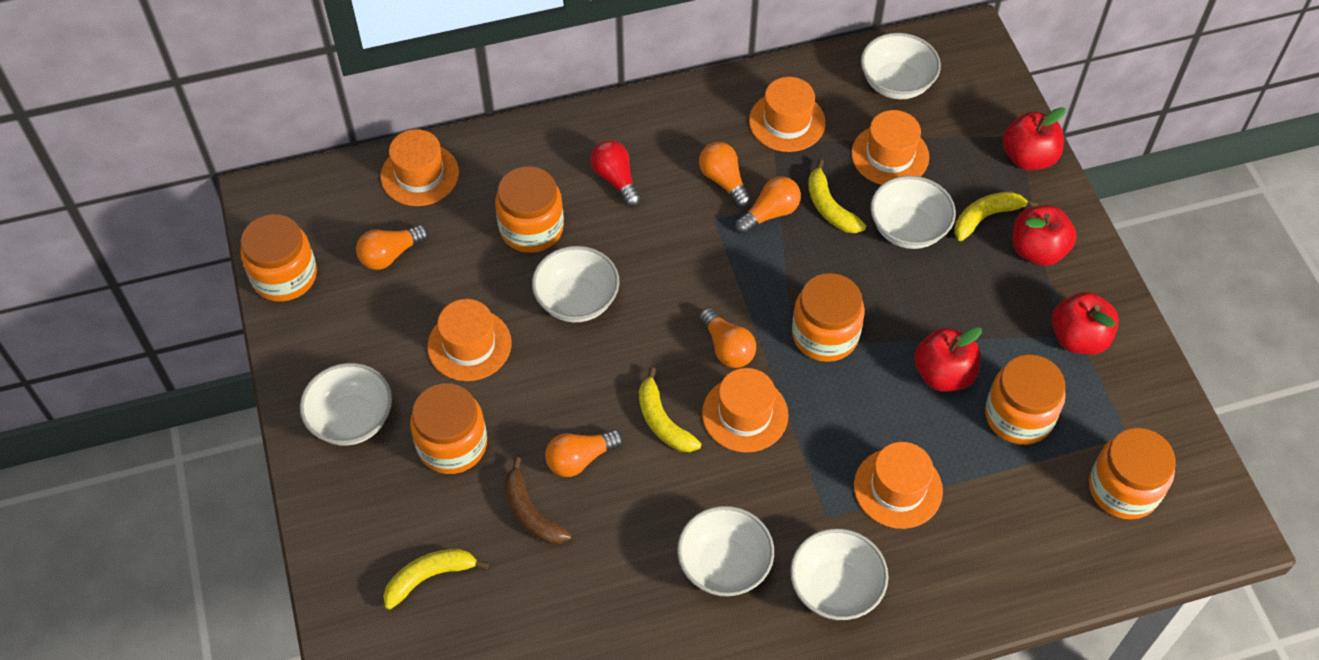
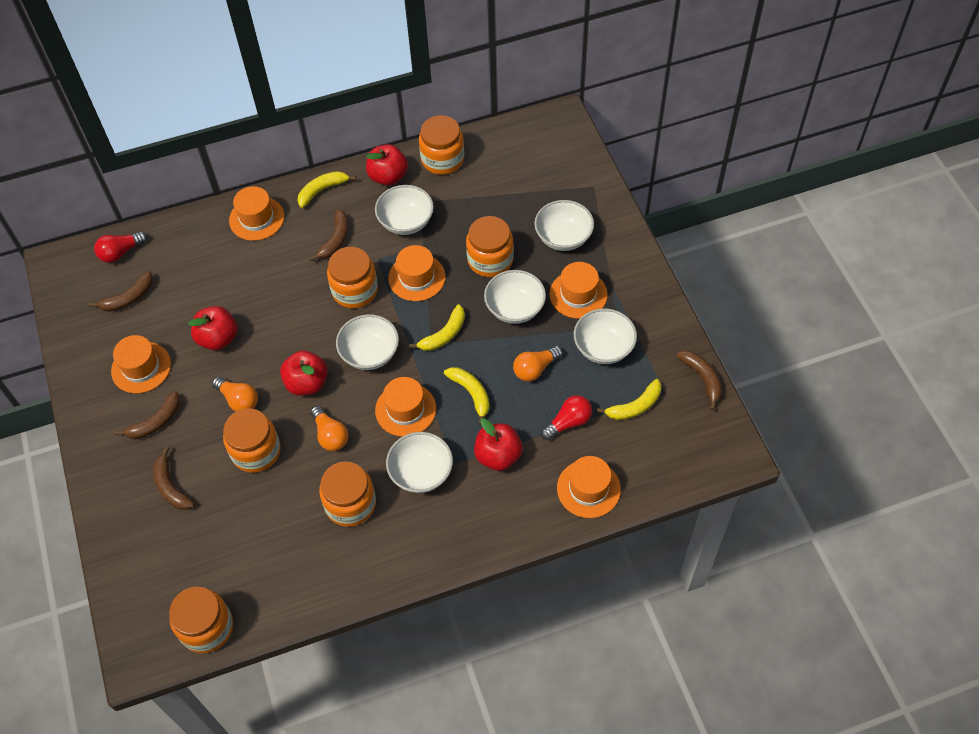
brown banana: [504,457,571,544] = 1 -> [89,271,153,312] [115,391,180,439] [153,447,194,510] [309,209,348,261] [676,350,722,410] = 5
orange light bulb: [356,225,429,270] [545,430,623,477] [699,142,752,208] [699,308,756,368] [735,176,801,234] = 5 -> [212,376,258,412] [311,405,349,451] [513,346,563,382] = 3
red light bulb: [590,140,641,207] = 1 -> [94,231,147,263] [541,395,592,440] = 2

